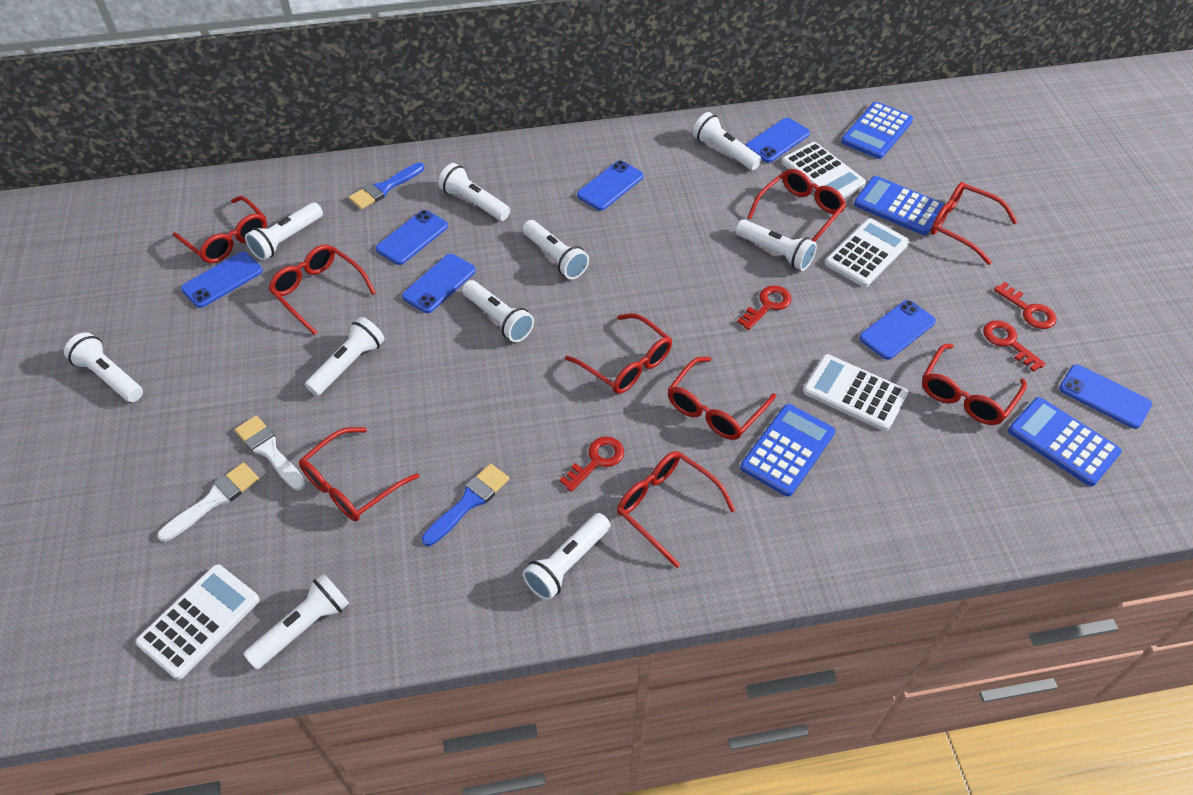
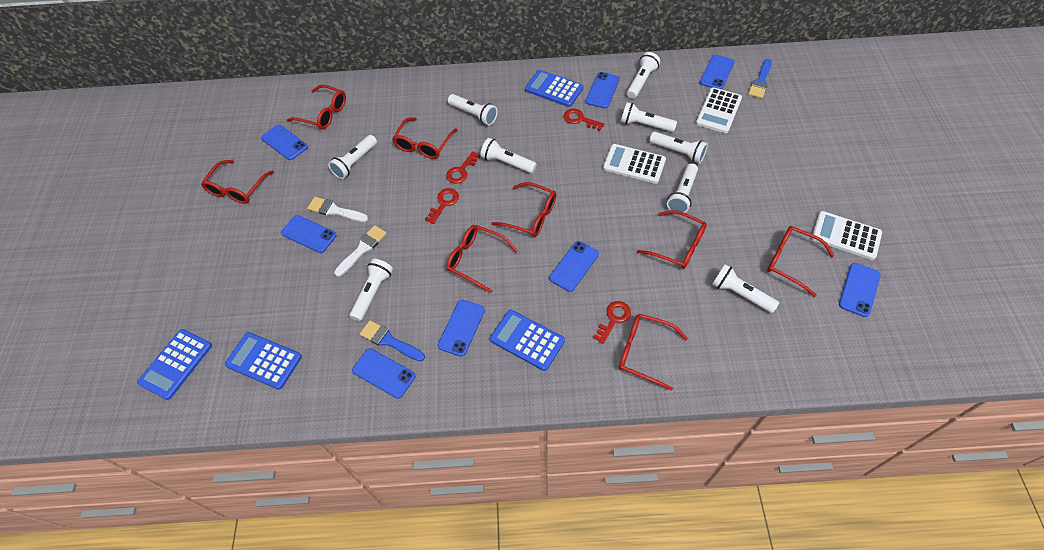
blue phone: [181,252,263,308] [376,210,448,265] [402,254,476,313] [577,160,644,211] [746,118,810,163] [859,300,936,360] [1059,364,1152,429] = 7 -> [261,125,308,160] [281,215,337,253] [352,348,415,399] [438,300,485,357] [549,241,599,292] [585,72,620,108] [700,54,735,89] [839,263,881,317] = 8
red glasses: [173,196,267,263] [268,244,376,335] [299,427,419,521] [565,313,672,394] [617,451,735,568] [668,357,776,440] [747,169,846,242] [922,344,1027,425] [930,182,1017,265] = 9 -> [201,160,274,204] [287,85,346,129] [393,117,457,159] [446,225,518,293] [491,182,556,237] [619,314,688,391] [637,210,707,269] [767,226,835,297] = 8
white calculator: [136,564,260,680] [782,142,866,198] [803,354,908,431] [825,218,910,287] = 4 -> [603,144,666,184] [696,87,742,133] [811,211,882,260] = 3
white flashlight: [64,332,143,402] [243,573,349,669] [245,202,323,261] [305,317,385,396] [438,163,510,221] [462,280,534,342] [522,513,611,601] [523,220,589,279] [692,112,762,170] [735,219,817,271] = 10 -> [328,135,377,179] [350,259,393,321] [448,94,498,125] [480,138,537,173] [621,102,677,132] [627,52,660,99] [650,132,708,164] [667,163,698,213] [712,264,779,313] = 9

